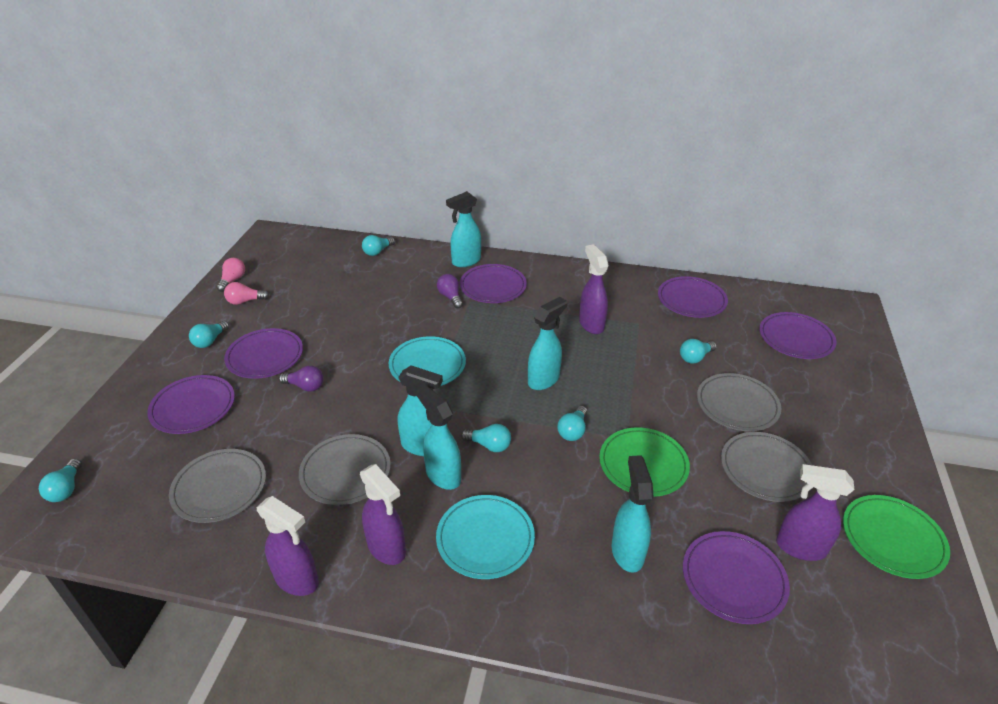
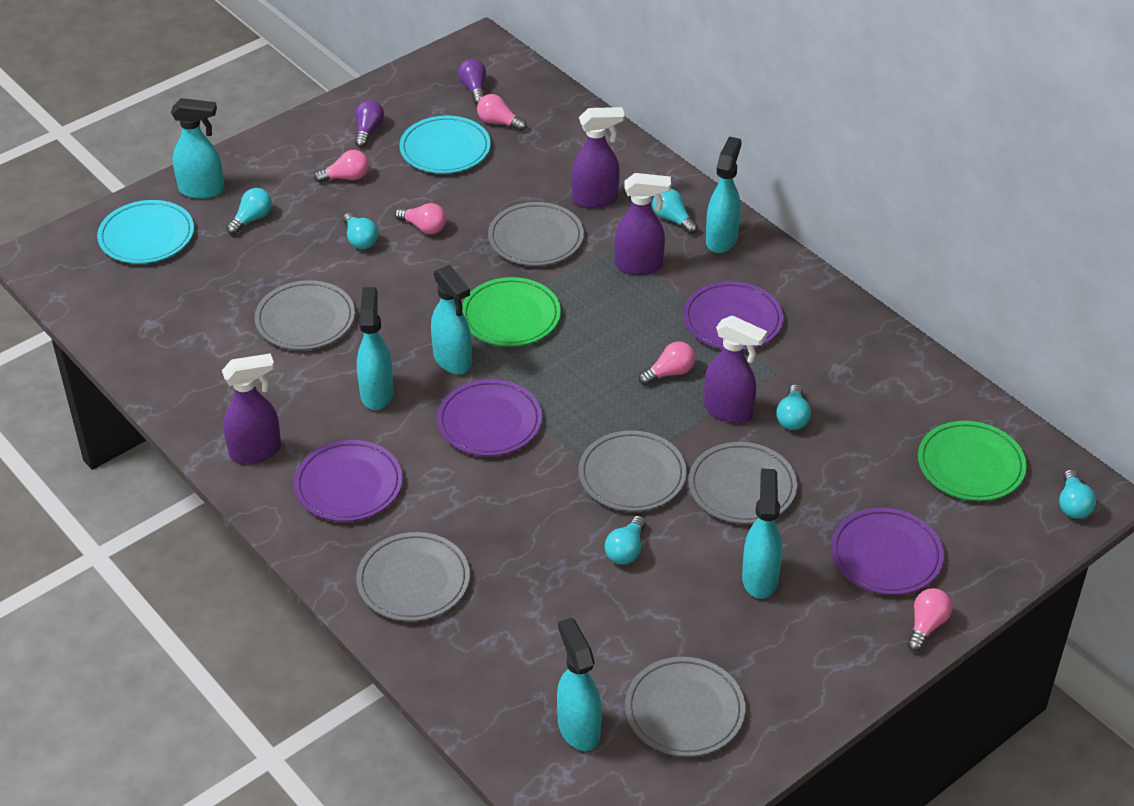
grey plate: [169,449,266,523] [299,434,391,505] [697,373,781,431] [721,432,812,502] = 4 -> [255,280,355,350] [356,532,470,621] [488,202,584,266] [579,430,687,512] [625,657,745,757] [688,442,797,524] = 6
pink light bulb: [217,258,245,292] [224,282,269,305] = 2 -> [314,150,369,183] [395,203,446,234] [477,94,527,132] [639,341,695,385] [907,588,952,652] = 5
purple plate: [147,375,235,434] [224,328,303,379] [460,264,527,303] [658,276,728,318] [683,531,790,624] [759,312,837,359] = 6 -> [294,440,403,522] [437,379,542,456] [683,281,783,350] [831,508,944,595] = 4
turquoise spray bottle: [398,365,443,456] [416,386,461,490] [446,191,481,267] [528,297,567,390] [612,455,654,573] = 5 -> [171,98,224,199] [357,287,393,410] [431,265,472,374] [557,618,602,751] [706,136,742,253] [742,469,782,599] = 6

